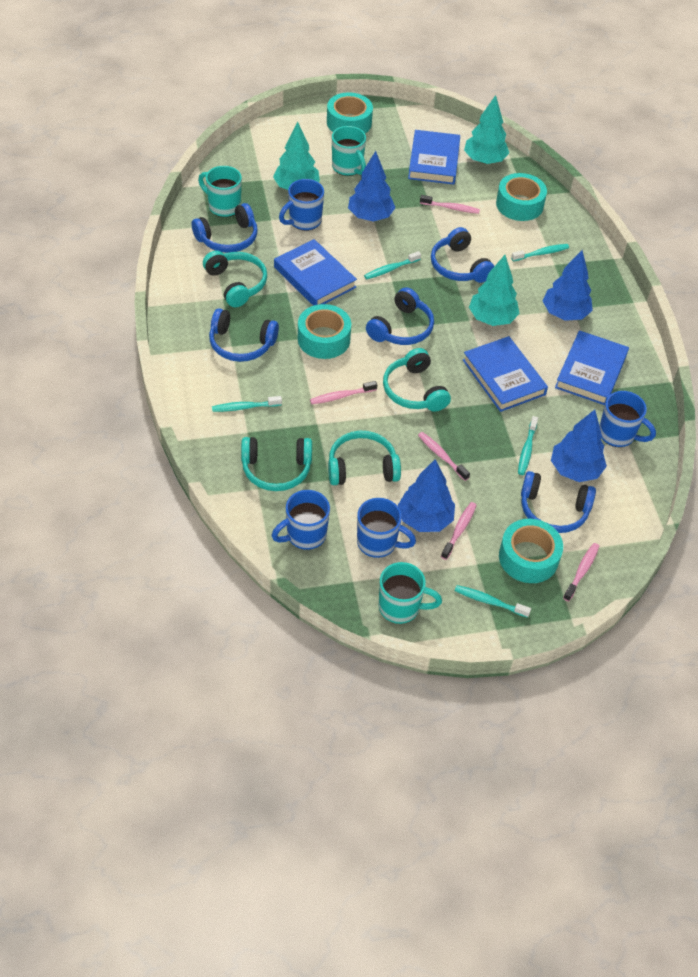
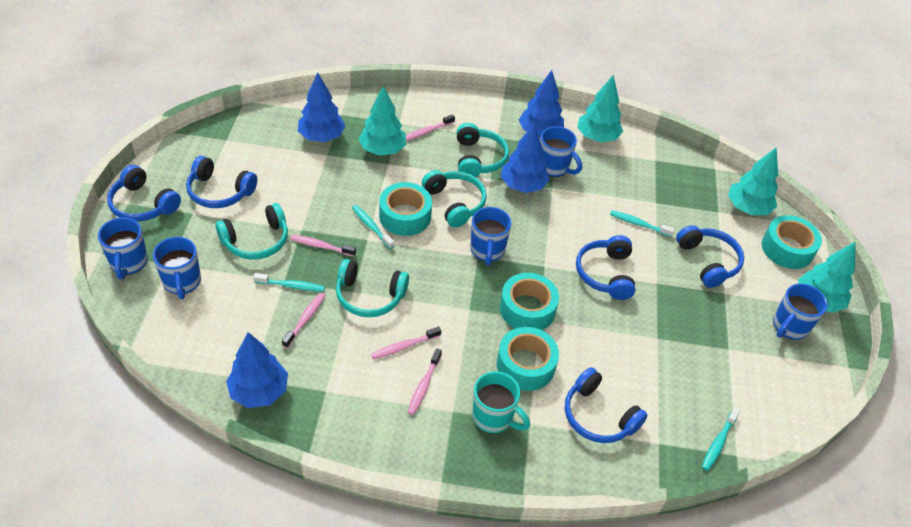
blue book: [274,239,357,306] [408,130,460,185] [463,336,548,412] [555,330,629,405] = 4 -> none = 0
blue mug: [272,490,330,550] [279,179,324,231] [357,498,416,558] [599,391,656,447] = 4 -> [98,217,148,279] [153,237,201,299] [470,207,512,266] [540,126,582,177] [773,283,828,340] = 5
turquoise mug: [198,166,242,217] [332,126,366,176] [379,562,442,624] = 3 -> [472,371,530,433] = 1
turquoise toothbrush: [212,396,282,412] [364,251,421,279] [455,585,531,618] [511,244,569,261] [518,416,538,475] = 5 -> [253,273,325,292] [352,205,394,249] [610,210,674,237] [702,407,740,471] = 4
turquoise tree: [273,122,320,190] [464,95,509,164] [469,255,520,326] = 3 -> [359,86,406,156] [577,75,623,142] [728,147,778,215] [798,242,855,313] = 4

